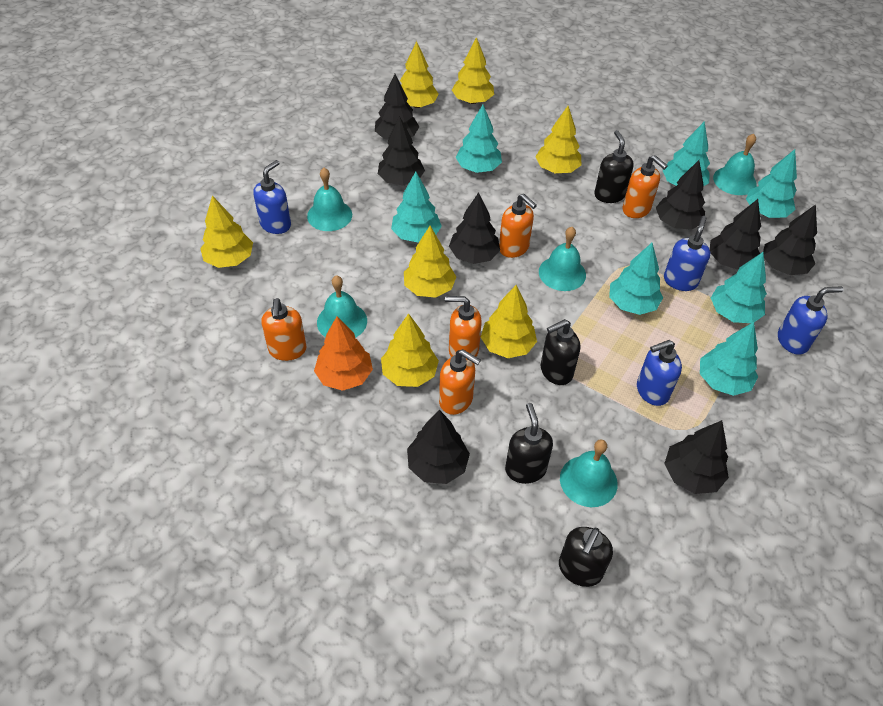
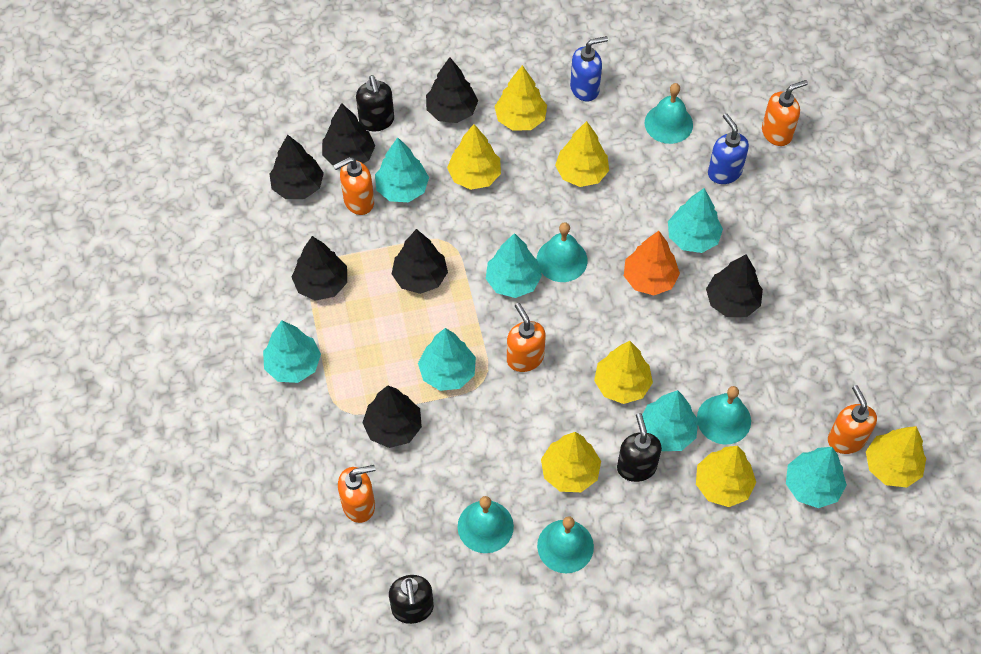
black soap dispenser: [505,403,553,484] [541,319,580,385] [559,527,613,587] [594,130,634,203] = 4 -> [356,75,394,131] [389,575,434,624] [617,413,662,482] = 3
black tree: [375,74,419,139] [378,116,425,185] [407,410,470,484] [449,192,500,264] [656,160,705,230] [664,420,729,494] [710,199,761,270] [763,205,817,275] = 8 -> [269,135,324,199] [292,236,347,301] [322,103,375,165] [363,385,422,448] [392,229,448,294] [426,57,478,123] [706,254,763,317] = 7
blue soap dispenser: [253,160,291,234] [637,340,682,406] [664,216,710,291] [778,286,844,355] = 4 -> [570,36,608,101] [708,113,749,184] = 2

